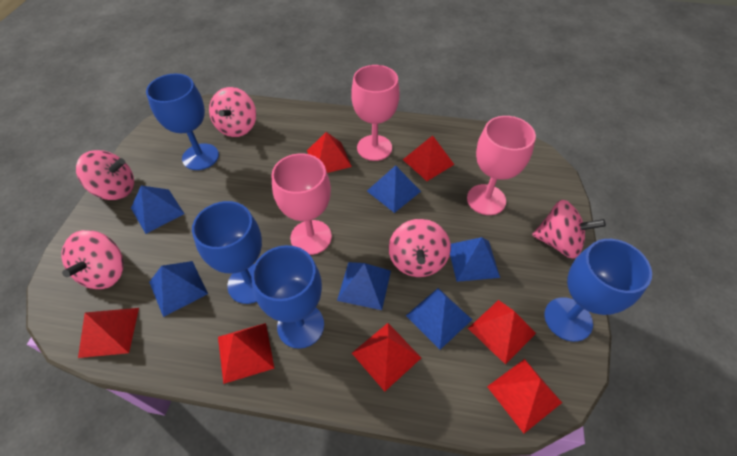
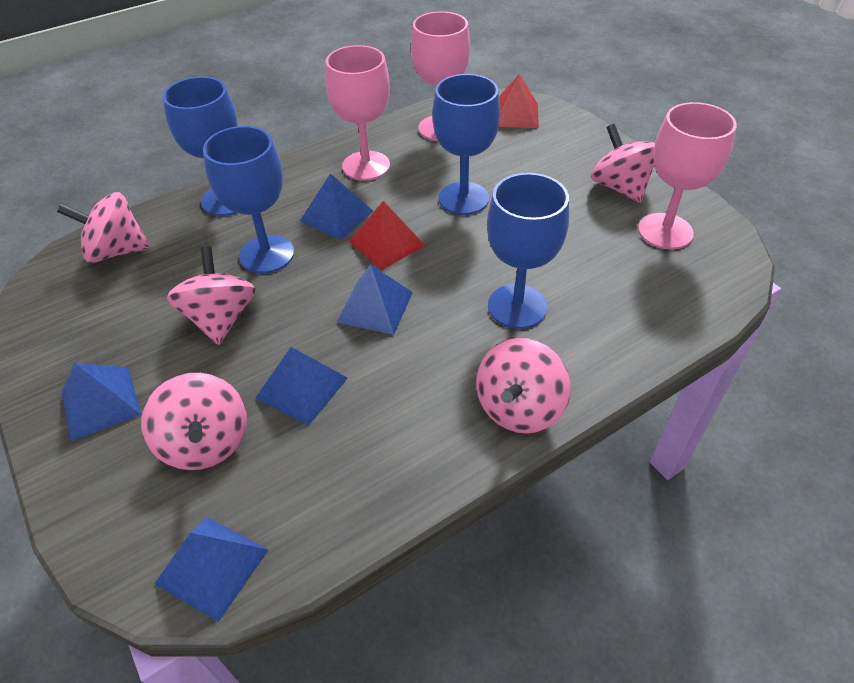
blue pyramid: [131,185,185,234] [149,261,208,317] [337,262,391,310] [367,165,421,213] [406,288,472,350] [450,237,500,282] = 6 -> [62,362,141,441] [154,517,269,622] [255,347,347,426] [300,173,373,240] [337,264,413,335] = 5
red pyramid: [78,308,139,358] [218,323,275,384] [307,132,352,173] [352,323,421,392] [403,135,454,181] [468,300,536,365] [487,359,562,433] = 7 -> [349,201,425,270] [499,74,539,128] = 2

